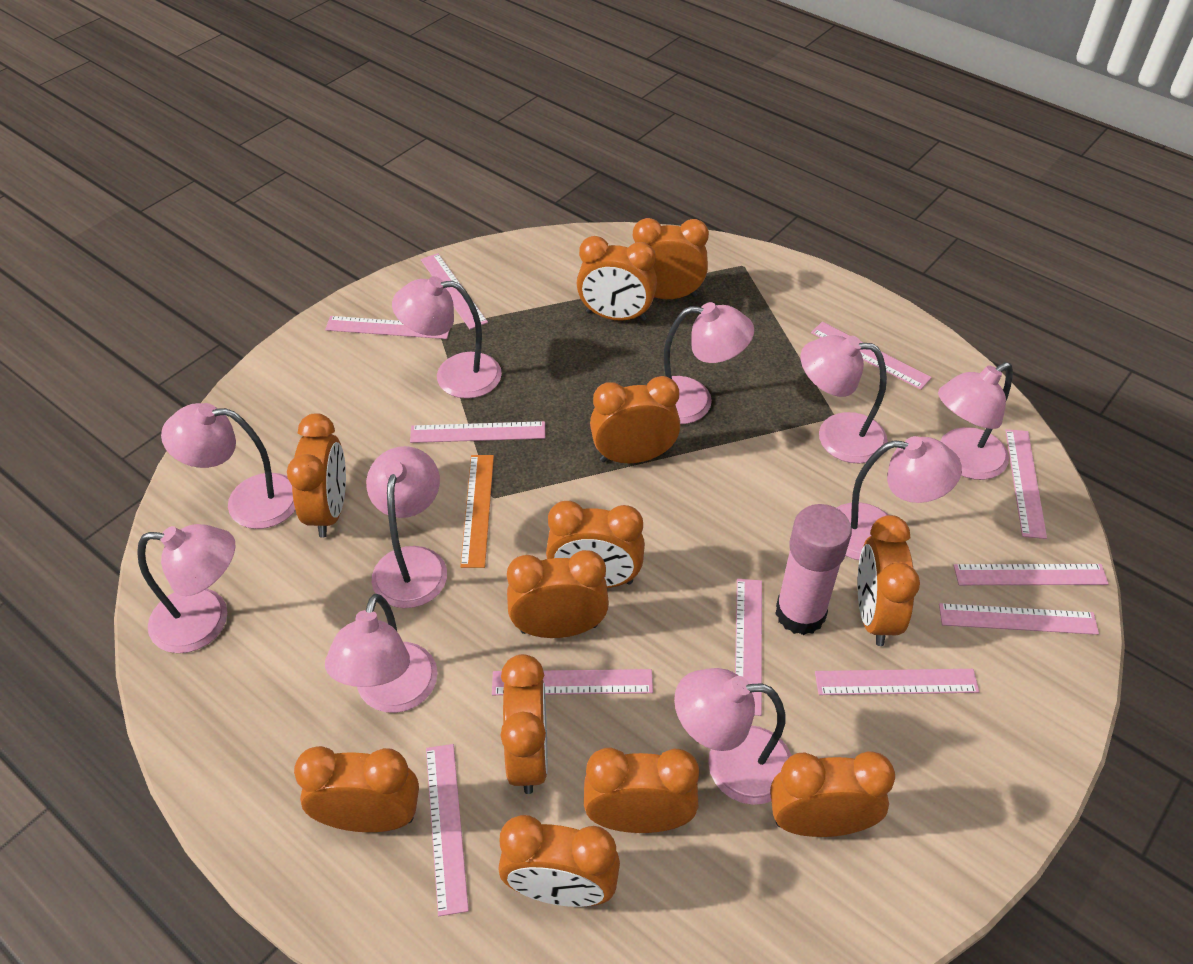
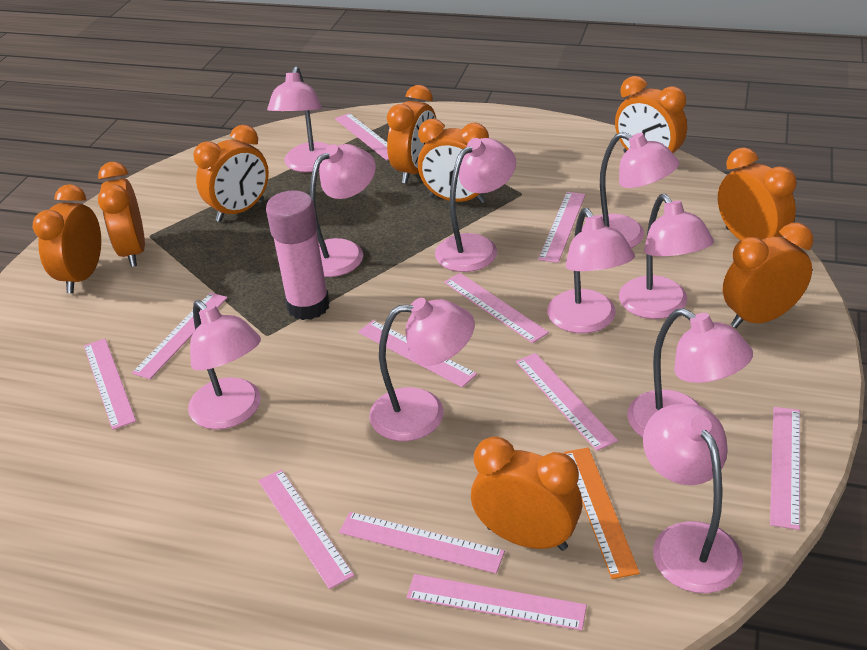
orange clock: [287,413,346,537] [294,746,419,832] [498,815,620,907] [501,654,548,794] [507,550,609,638] [546,501,645,588] [577,236,657,321] [584,748,699,833] [590,376,681,463] [633,218,709,299] [770,751,895,837] [857,515,920,646] = 12 -> [33,184,101,293] [98,162,145,267] [193,125,269,222] [387,85,436,184] [418,119,489,203] [471,436,583,551] [615,76,687,153] [718,147,797,240] [723,223,813,328] = 9

